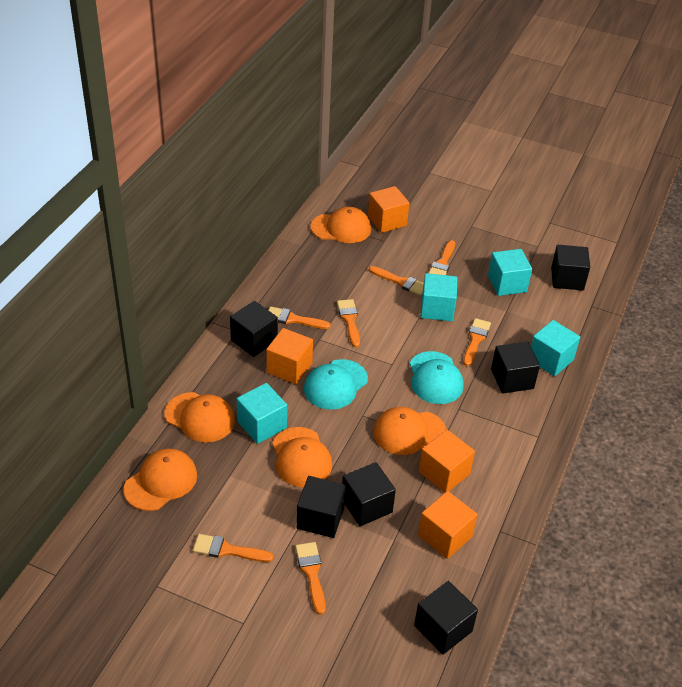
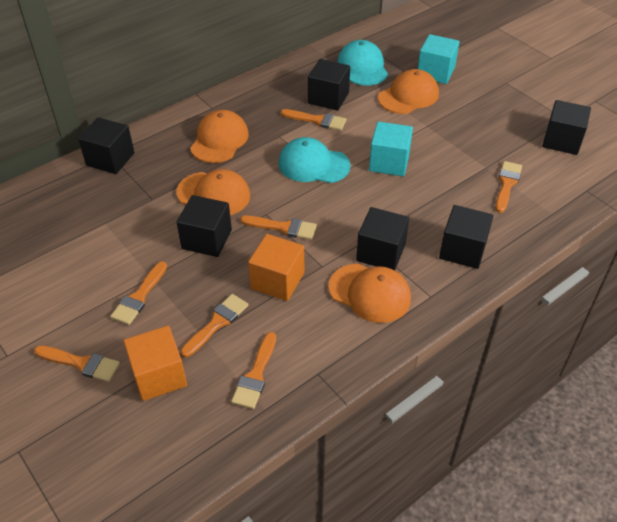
orange cap: [124,449,197,511] [165,392,235,443] [272,427,332,487] [311,207,371,243] [373,407,446,455] = 5 -> [176,169,250,215] [190,110,249,163] [328,264,411,323] [378,69,439,114] = 4
orange cube: [266,328,313,384] [368,186,409,233] [418,491,477,559] [419,430,475,493] = 4 -> [123,326,187,401] [248,234,304,301] = 2
turquoise cube: [237,383,287,444] [420,273,458,321] [488,249,532,296] [531,320,580,376] = 4 -> [369,121,413,176] [418,34,460,84] = 2

